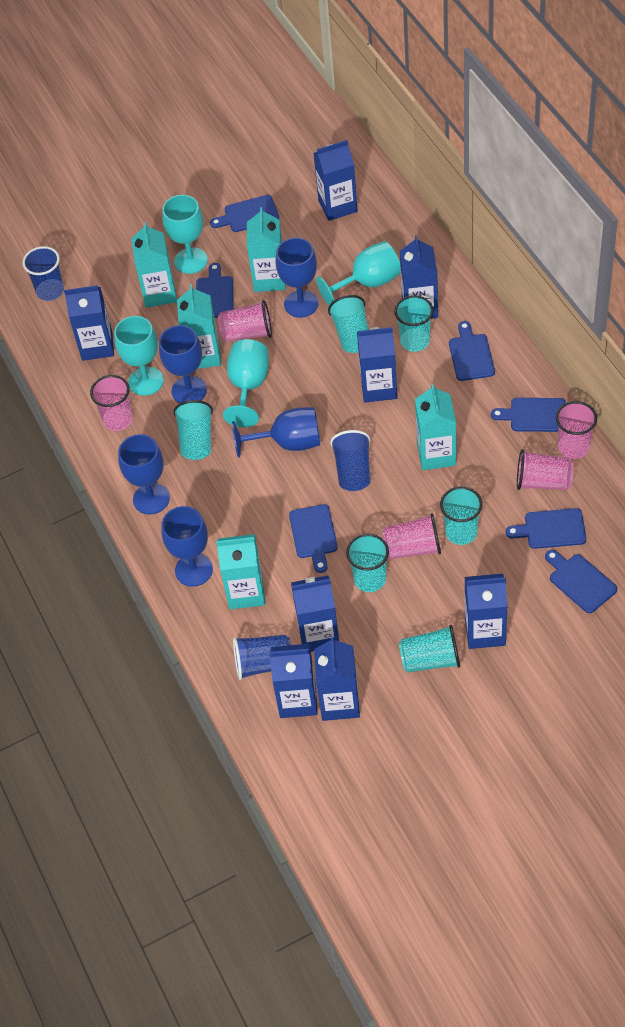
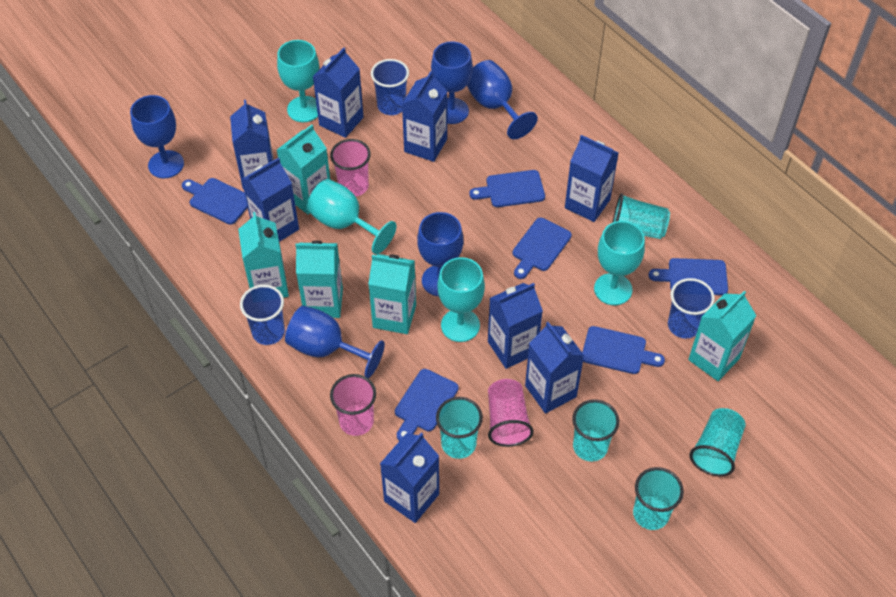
blue cutting board: [196,263,233,318] [210,195,279,232] [289,504,338,573] [449,321,495,381] [491,398,566,432] [506,508,586,549] [545,550,617,613] = 7 -> [182,178,248,225] [395,369,459,441] [469,170,545,207] [513,218,572,279] [582,326,665,374] [649,258,728,295] = 6
pink cup: [90,375,133,431] [218,300,272,341] [382,513,441,560] [517,449,574,490] [556,401,597,459] = 5 -> [330,139,371,196] [330,374,376,436] [488,379,534,447] = 3
turquoise cup: [173,400,213,460] [328,295,369,353] [346,534,389,592] [394,295,434,352] [399,625,460,673] [440,486,483,545] = 6 -> [436,397,483,459] [572,399,619,462] [612,194,670,239] [633,467,684,530] [690,408,746,477] = 5

